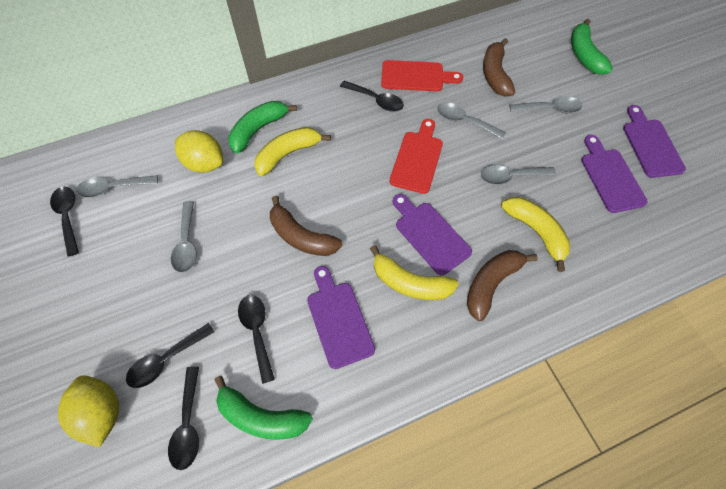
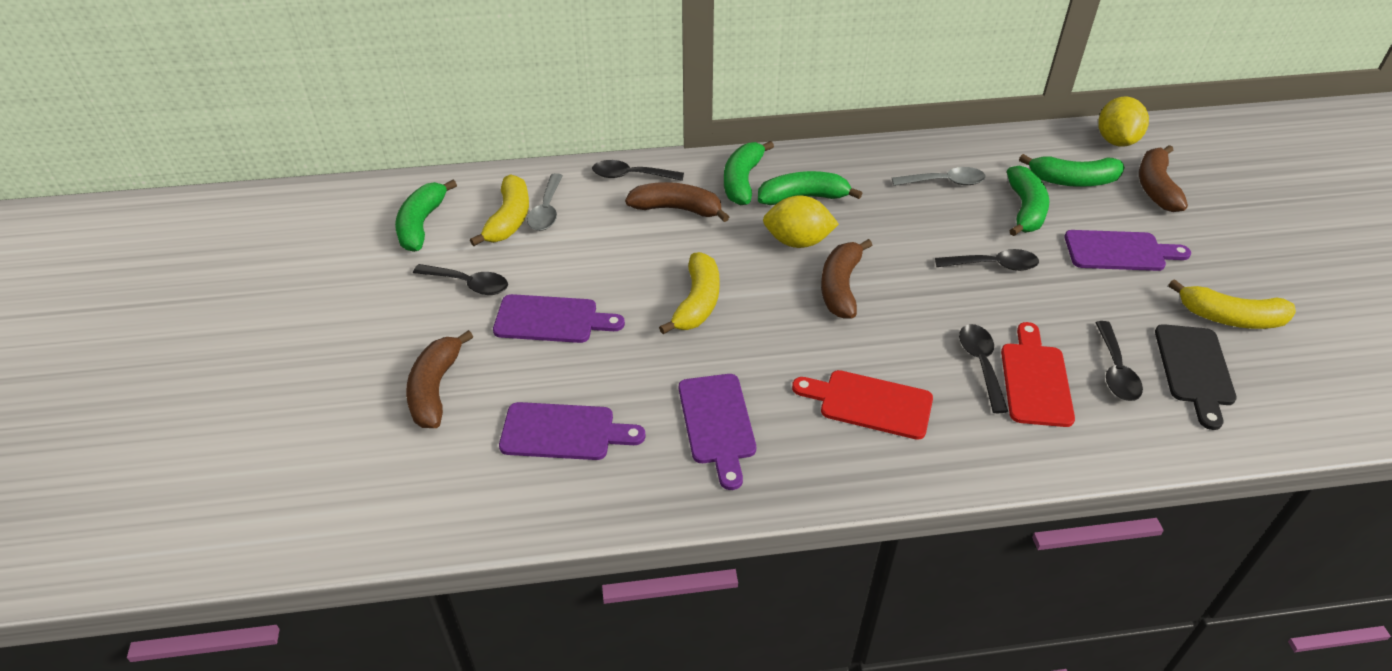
black cutting board: none = 0 -> [1155,324,1237,430] = 1
brown banana: [270,196,342,256] [467,250,538,321] [483,38,515,96] = 3 -> [406,330,473,428] [625,182,729,222] [821,239,872,319] [1139,145,1188,212] = 4
green banana: [214,376,313,440] [228,101,297,153] [571,19,613,75] = 3 -> [395,180,457,252] [724,141,774,205] [758,171,862,205] [1007,165,1049,236] [1019,154,1125,187] = 5
grey spoon: [76,175,158,198] [171,201,197,273] [437,103,506,139] [481,165,556,185] [510,96,582,113] = 5 -> [527,173,563,231] [892,167,986,186] = 2

